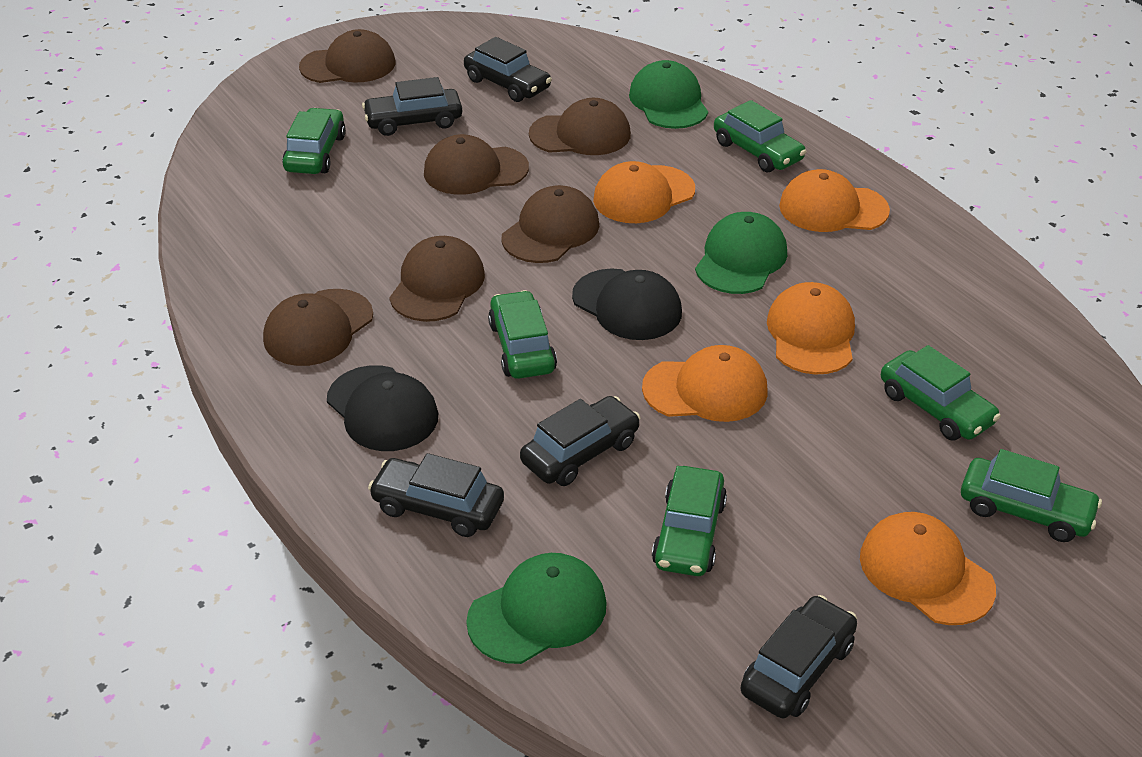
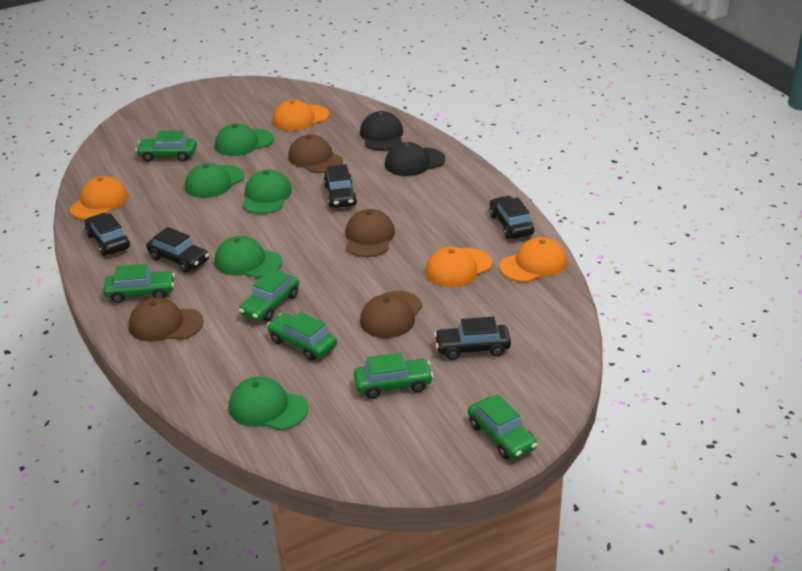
brown cap: [263,289,373,366] [299,29,395,83] [389,236,485,322] [424,134,529,195] [502,185,599,263] [529,98,631,155] = 6 -> [129,298,203,342] [288,134,343,173] [345,209,395,257] [360,291,423,338] = 4
green cap: [466,553,607,664] [629,60,708,129] [695,212,787,294] = 3 -> [185,163,244,198] [215,123,274,156] [215,236,282,278] [229,377,308,431] [242,170,292,214] = 5
orange cap: [593,161,695,223] [642,345,767,422] [767,282,855,375] [779,169,890,232] [860,512,996,625] = 5 -> [70,176,128,220] [273,100,329,131] [426,247,492,287] [500,237,567,282] = 4

